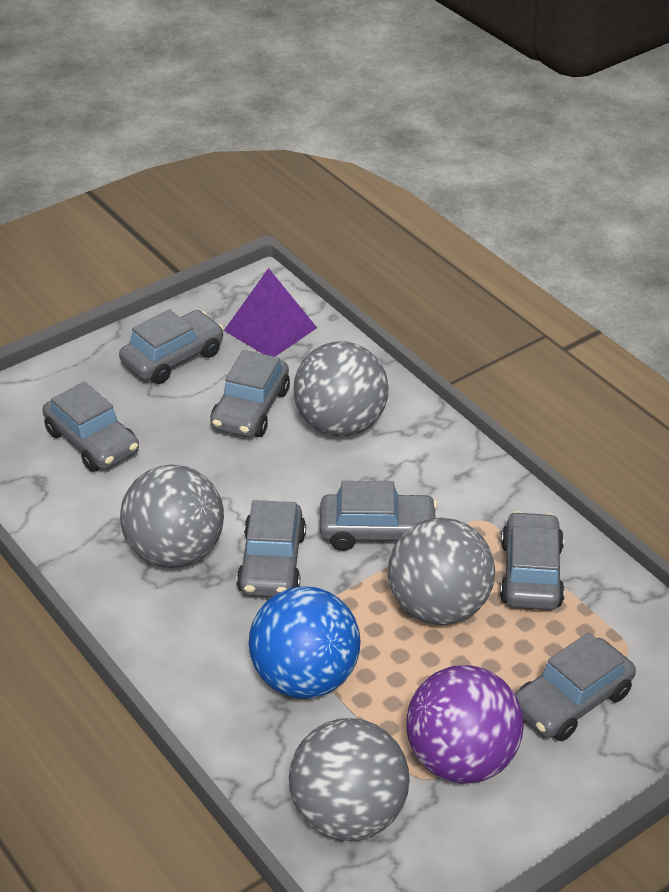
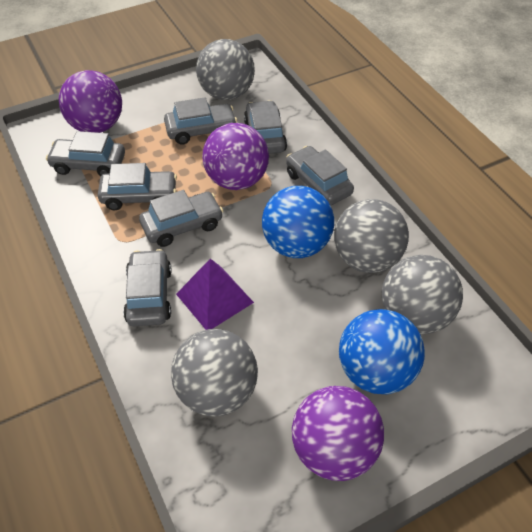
blue ball: [249,586,360,699] = 1 -> [262,186,334,258] [339,309,425,394] = 2
purple ball: [406,665,524,784] = 1 -> [59,70,122,133] [202,123,269,190] [292,386,384,481] = 3

